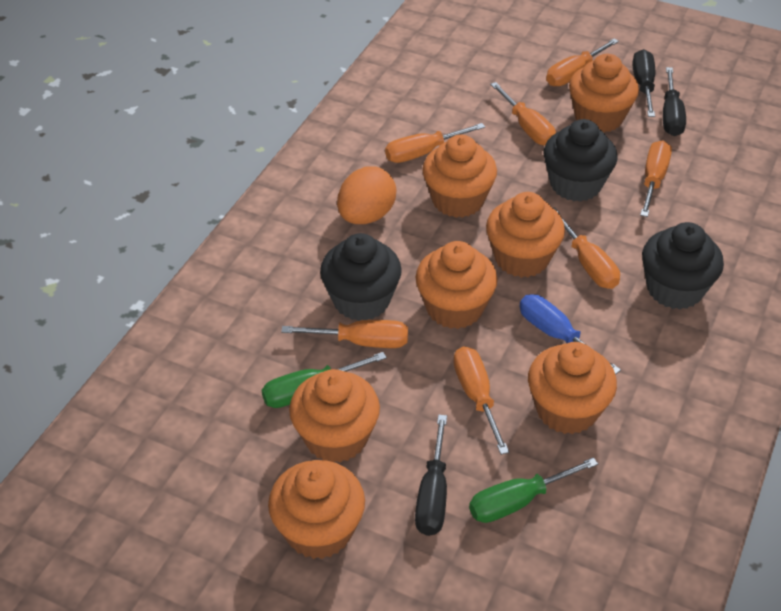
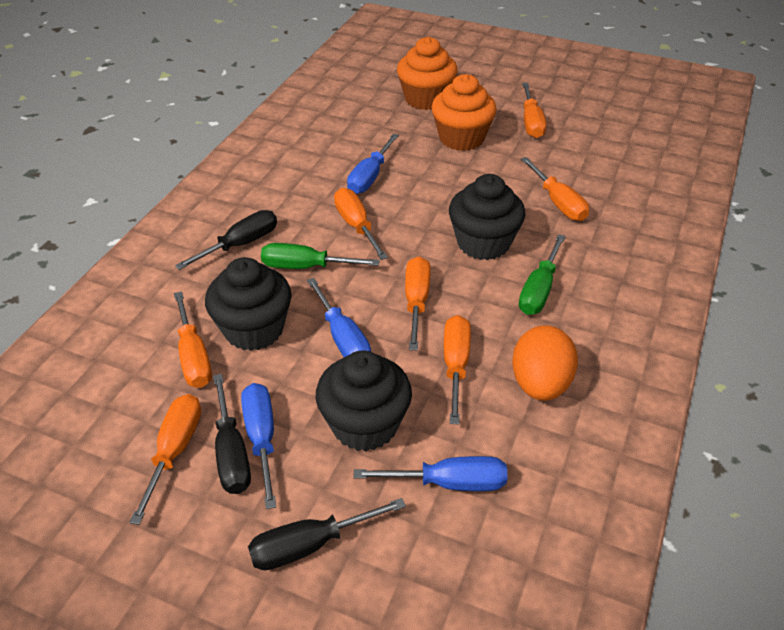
blue screwdriver: [520,294,621,375] = 1 -> [241,383,276,509] [307,278,371,357] [347,134,399,194] [353,456,508,491] = 4
orange cupcake: [268,460,365,559] [289,369,380,463] [416,241,498,329] [422,135,497,218] [486,192,565,278] [528,342,617,434] [569,54,639,133] = 7 -> [397,37,458,110] [431,74,497,151] = 2

